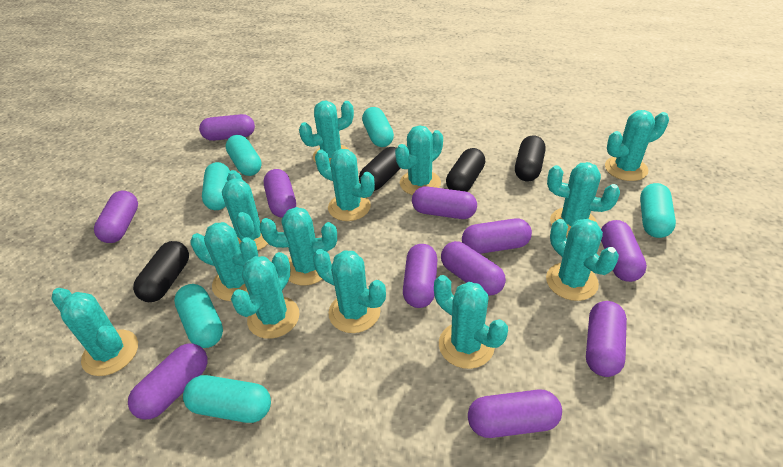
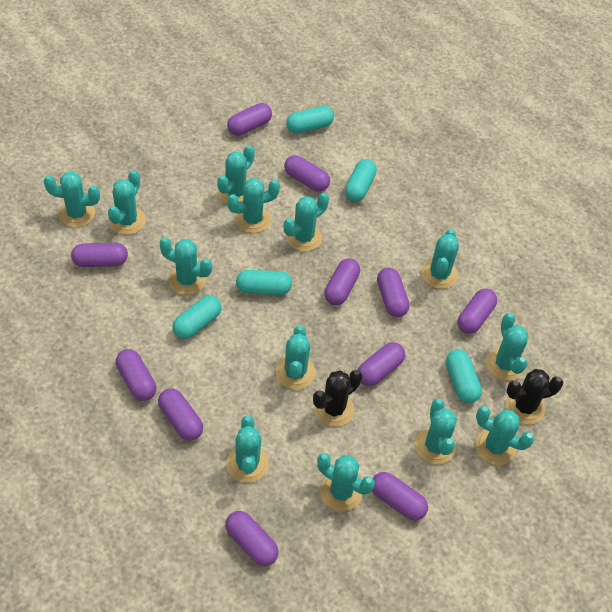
black cactus: none = 0 -> [313,370,362,427] [505,369,564,424] = 2
black capsule: [133,241,189,302] [359,147,400,191] [446,148,485,192] [515,135,545,182] = 4 -> none = 0
turquoise capsule: [174,284,223,348] [183,375,271,423] [202,162,230,210] [226,135,262,176] [362,107,394,147] [640,183,676,238] = 6 -> [173,295,221,339] [236,270,292,295] [286,106,334,134] [345,159,377,202] [446,349,482,403] = 5

